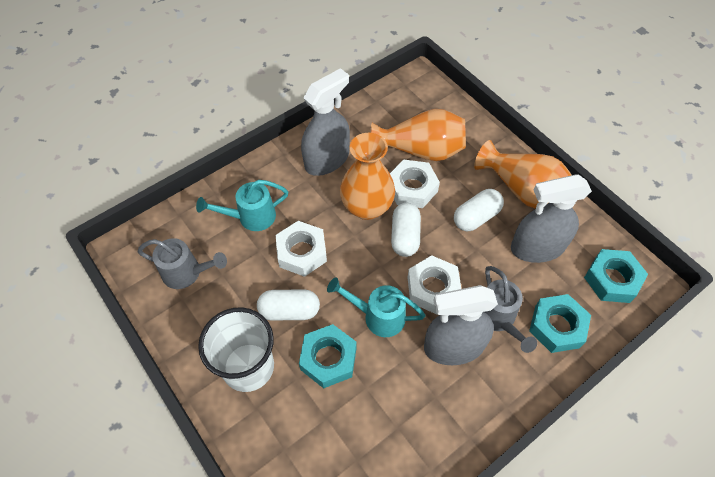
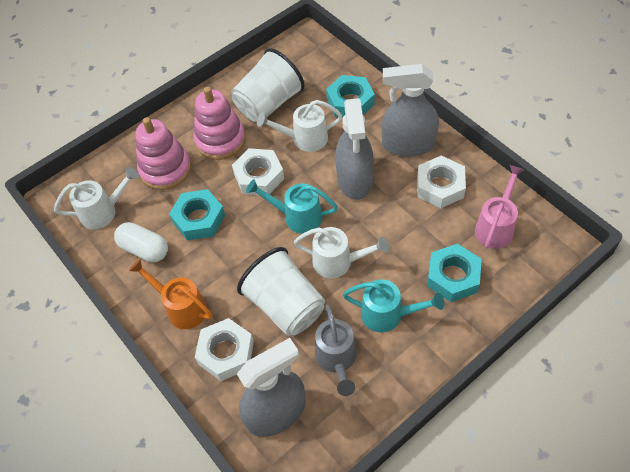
grey watering can: [137,238,227,289] [485,266,537,353] = 2 -> [315,304,357,396] = 1
orange vase: [340,133,395,220] [371,109,466,161] [474,140,571,209] = 3 -> none = 0
orange watering can: none = 0 -> [129,259,213,329] = 1
pink stacking toy: none = 0 -> [135,117,191,190] [194,87,246,160] = 2
pink watering can: none = 0 -> [475,165,525,249] = 1
white capsule: [257,289,320,321] [391,203,421,257] [454,189,504,231] = 3 -> [114,222,168,262] = 1
white cup: [198,307,274,392] = 1 -> [231,48,305,122] [237,247,325,336] = 2
white watering can: none = 0 -> [54,167,139,229] [257,100,342,152] [294,227,389,278] = 3

